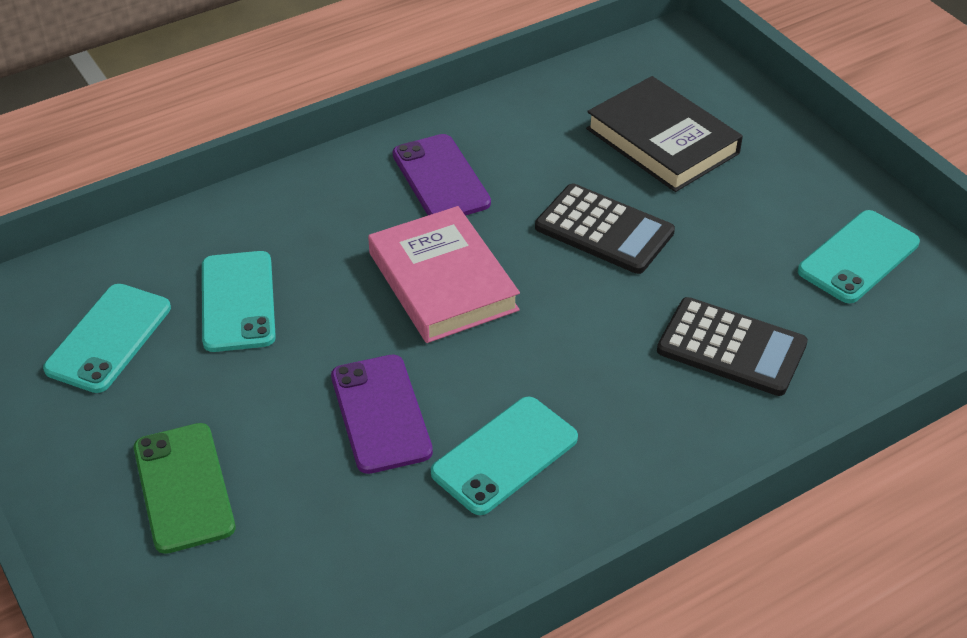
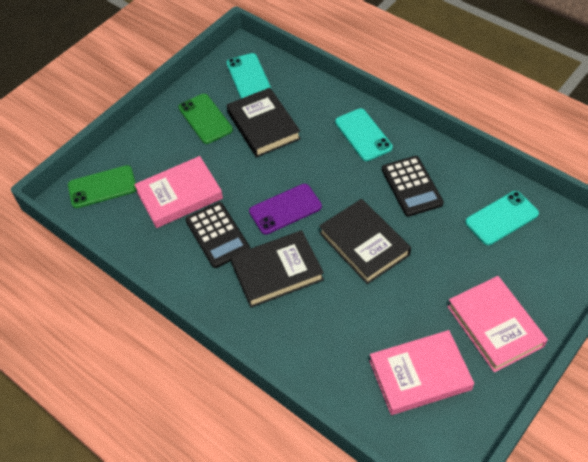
black book: [586,76,743,192] = 1 -> [227,88,301,158] [230,230,324,308] [319,199,411,284] = 3
green phone: [134,423,235,554] = 1 -> [68,165,137,208] [179,94,233,144] = 2
pink book: [368,206,520,343] = 1 -> [134,156,223,228] [369,330,474,415] [447,276,548,372] = 3
purple phone: [331,355,433,474] [393,134,491,216] = 2 -> [249,184,322,234] = 1
turquoise phone: [43,284,171,393] [202,251,276,352] [431,397,578,515] [798,210,920,303] = 4 -> [226,53,271,99] [335,108,393,161] [465,191,539,245] = 3

